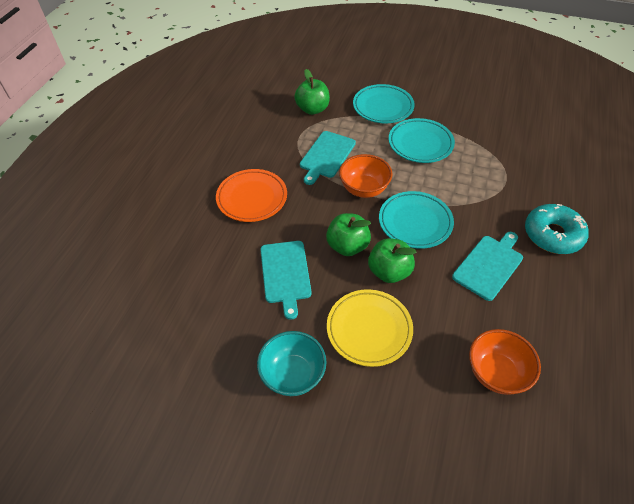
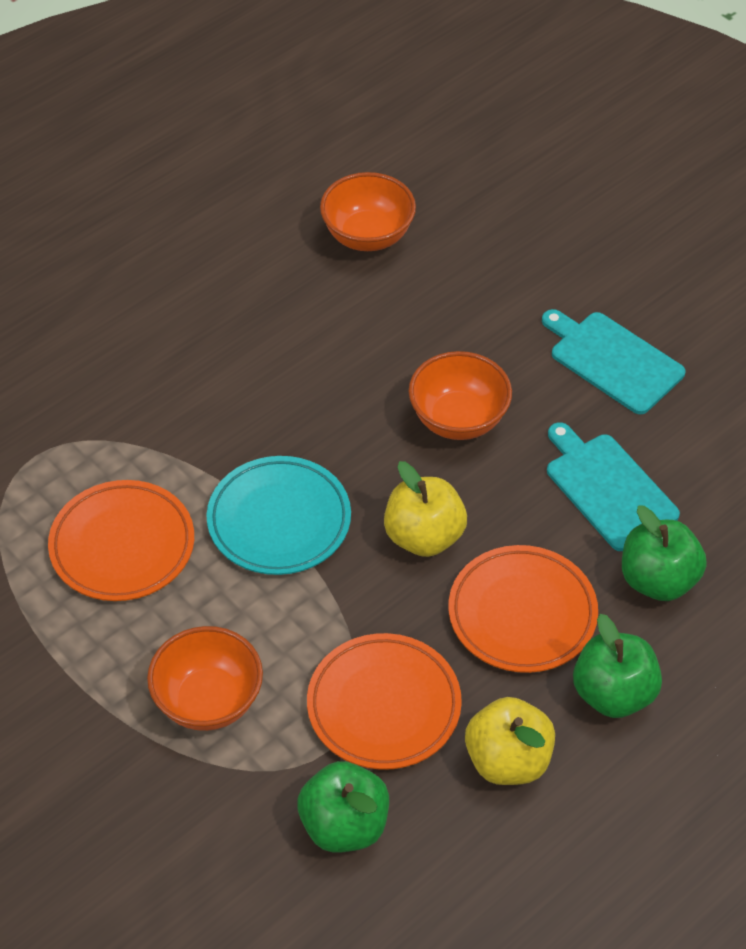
orange bowl: [339,154,393,198] [469,329,541,395] = 2 -> [147,626,263,731] [320,172,416,251] [409,351,512,440] = 3
orange plate: [216,169,287,222] = 1 -> [48,480,194,601] [307,633,462,770] [448,545,598,673] = 3
turquoise bowl: [257,331,327,396] = 1 -> none = 0
turquoise cutting board: [260,241,312,320] [300,131,356,185] [452,232,523,301] = 3 -> [542,309,686,414] [547,422,680,551] = 2
turquoise donut: [525,204,589,254] = 1 -> none = 0
turquoise plate: [353,84,415,123] [379,191,454,249] [389,118,455,163] = 3 -> [207,456,351,575] = 1
yellow apple: none = 0 -> [384,461,467,557] [465,697,555,785] = 2
yellow plate: [327,289,413,367] = 1 -> none = 0

